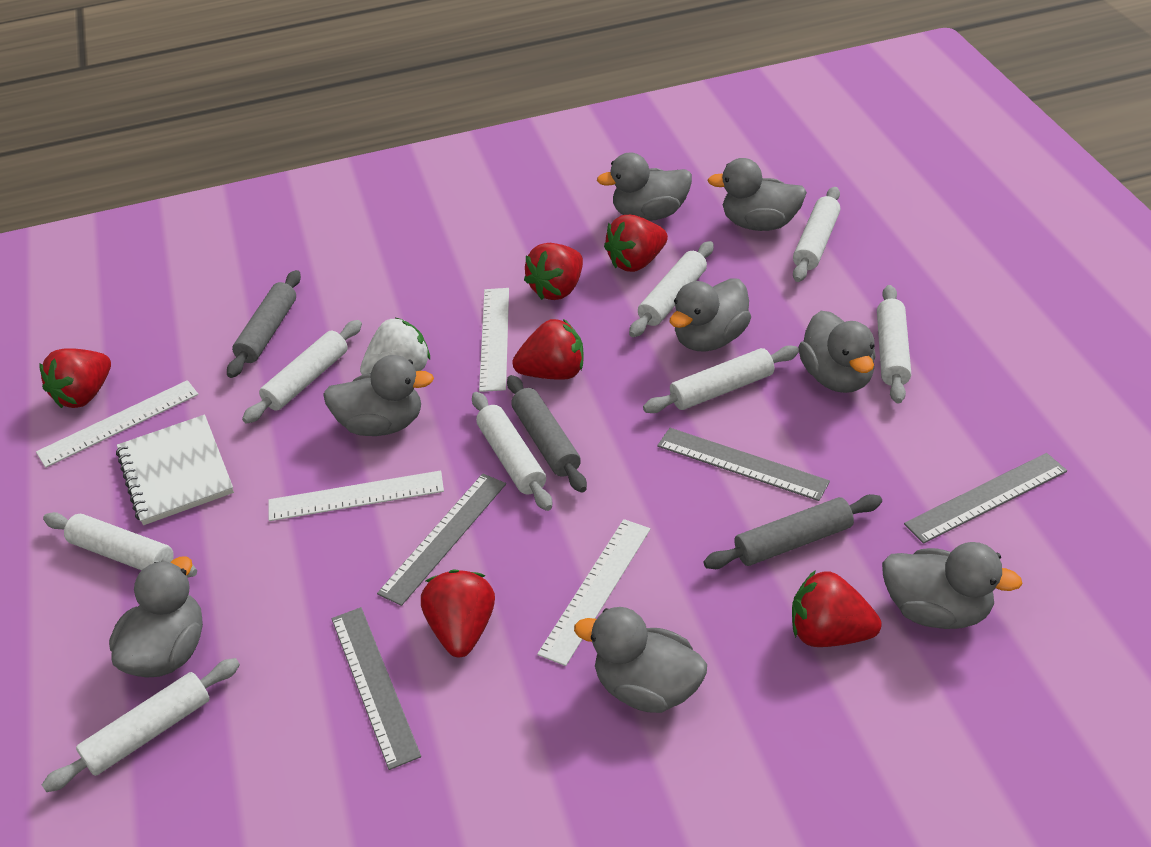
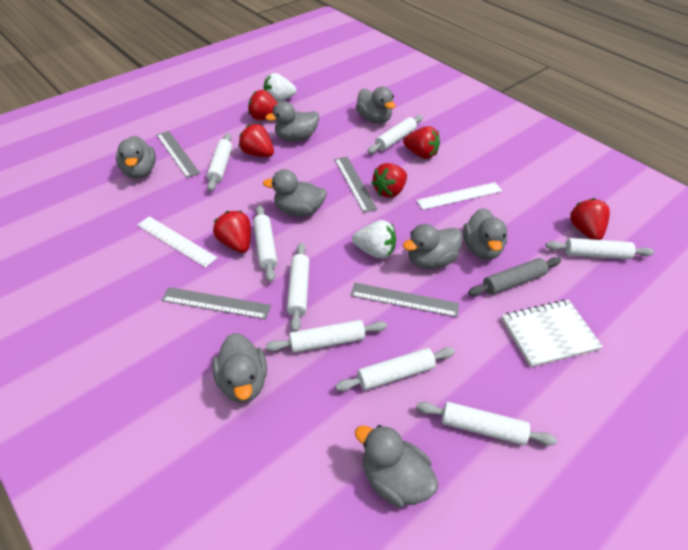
grey rolling pin: [227,270,301,378] [507,375,587,492] [704,494,882,569] = 3 -> [468,257,561,296] = 1
white ruler: [36,380,198,468] [268,470,444,521] [479,288,509,392] [537,519,650,666] = 4 -> [137,216,217,268] [416,182,502,210] = 2
white strawberry: [360,318,430,375] = 1 -> [263,73,297,103] [352,220,396,259] = 2

